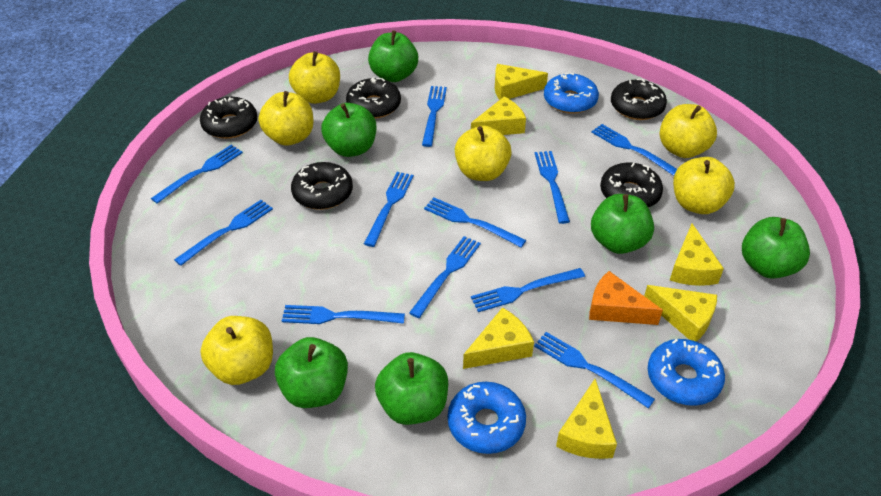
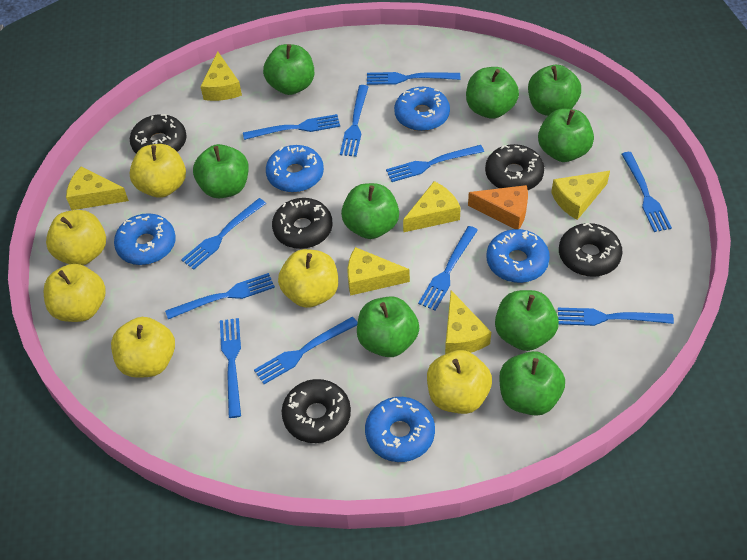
blue donut: [448,382,526,454] [544,73,599,114] [647,339,725,406] = 3 -> [114,213,176,265] [266,145,324,192] [365,397,435,462] [394,87,450,131] [487,229,550,283] = 5
green apple: [275,337,348,408] [321,103,376,157] [368,30,418,82] [375,352,448,425] [591,194,654,254] [742,217,810,279] = 6 -> [193,144,249,198] [263,44,314,95] [341,183,399,239] [357,296,419,357] [466,67,519,119] [495,290,559,351] [499,351,565,416] [528,65,581,116] [538,109,594,162] = 9

